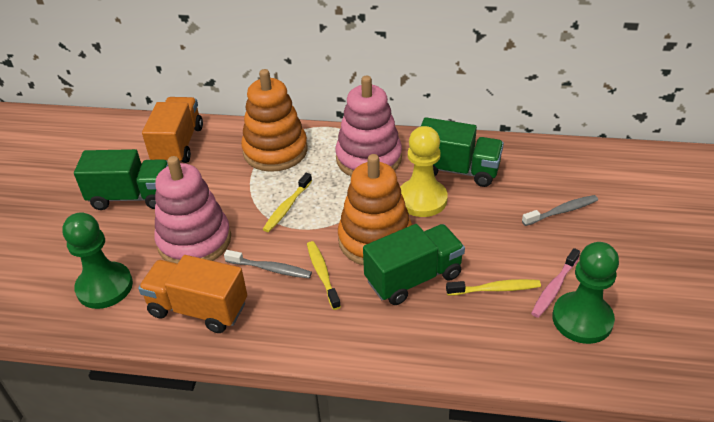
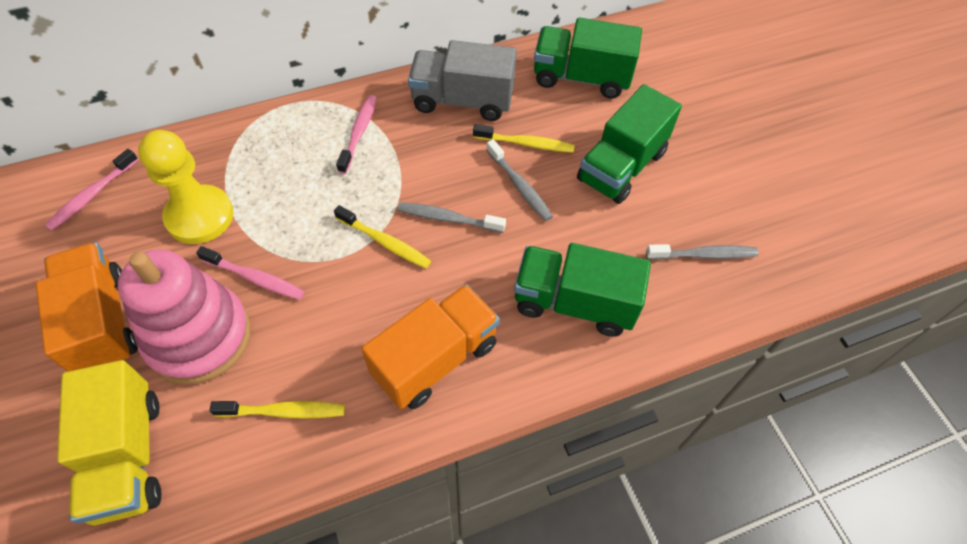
green pawn: [62,212,133,309] [552,242,619,344] = 2 -> none = 0
grey toothbrush: [224,250,312,279] [522,195,598,226] = 2 -> [398,202,506,233] [486,139,553,221] [646,244,758,260] = 3
grey truck: none = 0 -> [408,40,517,121] = 1
orange stacking toy: [241,69,307,172] [338,154,412,265] = 2 -> none = 0
pink stacking toy: [154,156,231,264] [335,76,402,176] = 2 -> [118,249,251,385] = 1
pink toothbrush: [531,248,580,318] = 1 -> [45,149,138,231] [196,246,304,300] [336,95,377,174] = 3
yellow truck: none = 0 -> [57,360,162,525] = 1

